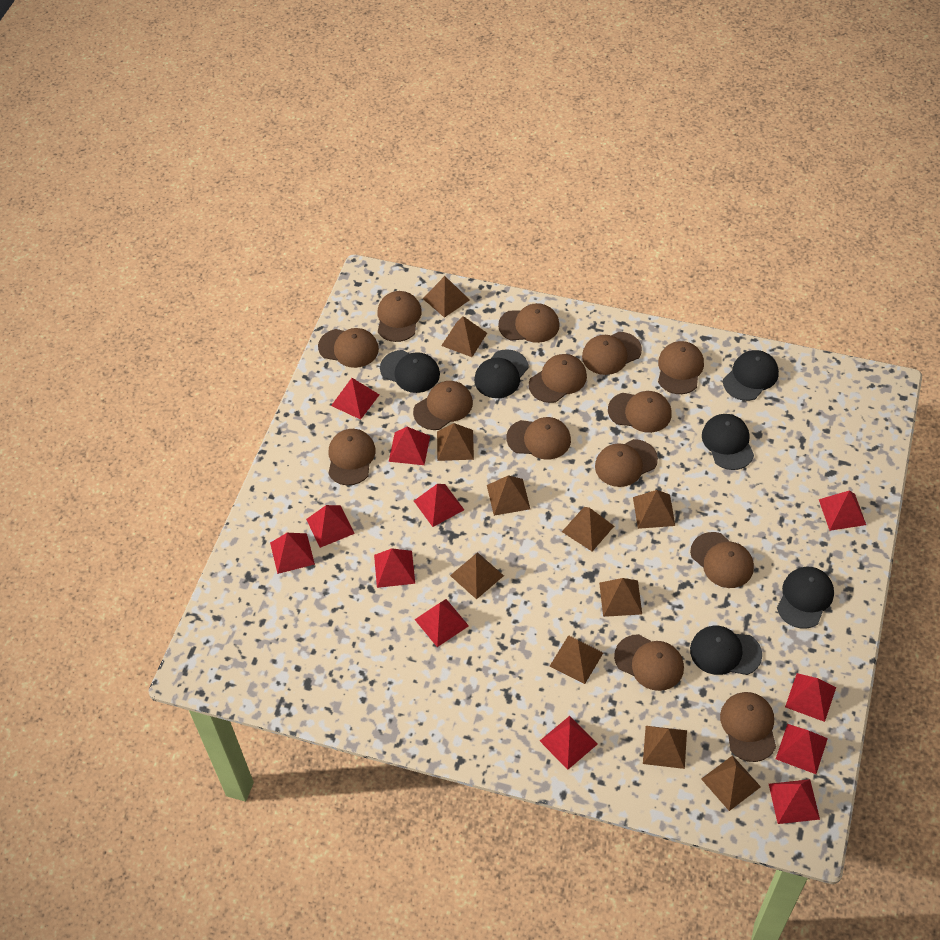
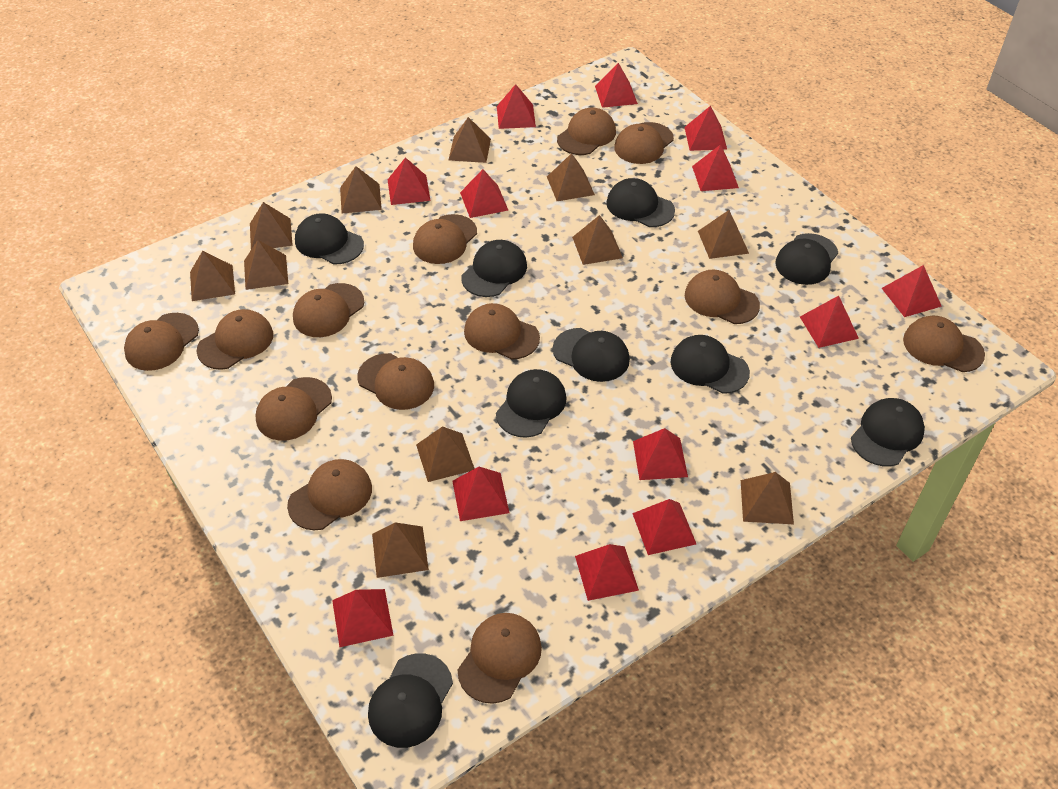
black cap: [380,350,440,393] [474,349,528,398] [690,626,762,675] [702,414,754,470] [723,350,779,401] [777,567,834,629] = 6 -> [295,213,364,265] [368,653,453,748] [461,240,527,297] [496,369,566,438] [553,328,630,382] [606,178,675,227] [671,335,750,394] [775,233,838,285] [851,398,925,466] = 9
brown cap: [318,328,379,368] [328,429,376,485] [378,291,422,342] [413,381,473,430] [498,303,560,343] [506,417,571,460] [529,354,587,403] [582,332,642,375] [595,439,658,487] [608,391,672,433] [614,634,684,691] [658,341,704,394] [690,532,754,588] [720,692,776,762] = 14 -> [124,313,199,371] [197,309,273,370] [255,377,332,441] [287,459,372,530] [293,283,364,337] [357,353,434,410] [413,214,477,264] [458,613,542,704] [464,303,540,360] [557,108,616,155] [614,122,674,164] [685,270,760,324] [903,316,985,372] = 13
red pyramid: [270,533,315,574] [306,505,355,548] [331,378,379,420] [374,548,415,588] [389,427,430,465] [414,484,464,527] [414,599,469,647] [540,716,598,770] [769,779,820,824] [776,724,828,774] [785,673,836,722] [819,490,866,531] = 12 -> [332,589,394,647] [388,157,431,205] [452,467,509,521] [460,169,508,218] [497,84,536,129] [575,544,639,601] [595,63,638,108] [632,499,696,555] [633,428,688,480] [684,106,727,151] [692,144,739,191] [800,296,859,348] [882,265,942,317] = 13

